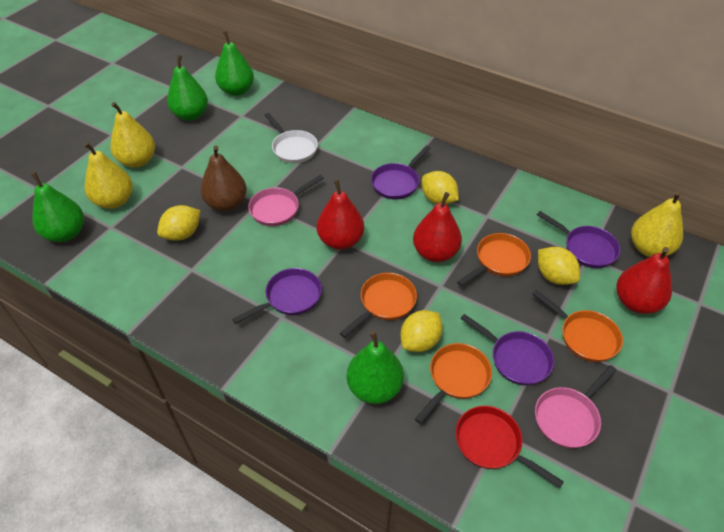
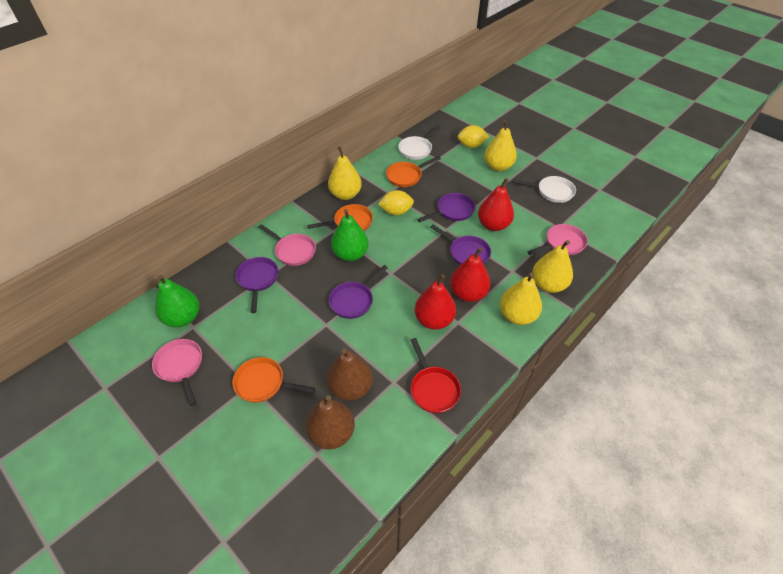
brown pear: [200,146,247,211] = 1 -> [306,395,355,449] [327,349,373,401] = 2
green pear: [31,172,84,242] [167,55,208,121] [215,31,254,96] [347,331,404,404] = 4 -> [155,275,199,327] [331,209,369,261] = 2
orange pan: [340,273,417,338] [415,343,492,424] [457,233,531,287] [532,290,623,362] = 4 -> [233,357,315,403] [307,204,373,231] [386,156,441,187] = 3
pink pan: [248,175,324,226] [535,365,617,448] = 2 -> [152,339,202,406] [258,224,316,266] [528,224,588,255] = 3
white pan: [264,113,318,163] = 1 -> [398,125,441,160] [513,176,576,203] = 2
yellow lemon: [157,205,200,241] [400,310,443,352] [422,171,459,204] [538,247,580,285] = 4 -> [378,190,414,215] [457,125,489,148] = 2
yellow pear: [84,142,133,209] [110,102,155,168] [631,191,683,257] = 3 -> [328,146,362,200] [484,120,517,171] [500,273,542,325] [532,240,573,293] = 4

